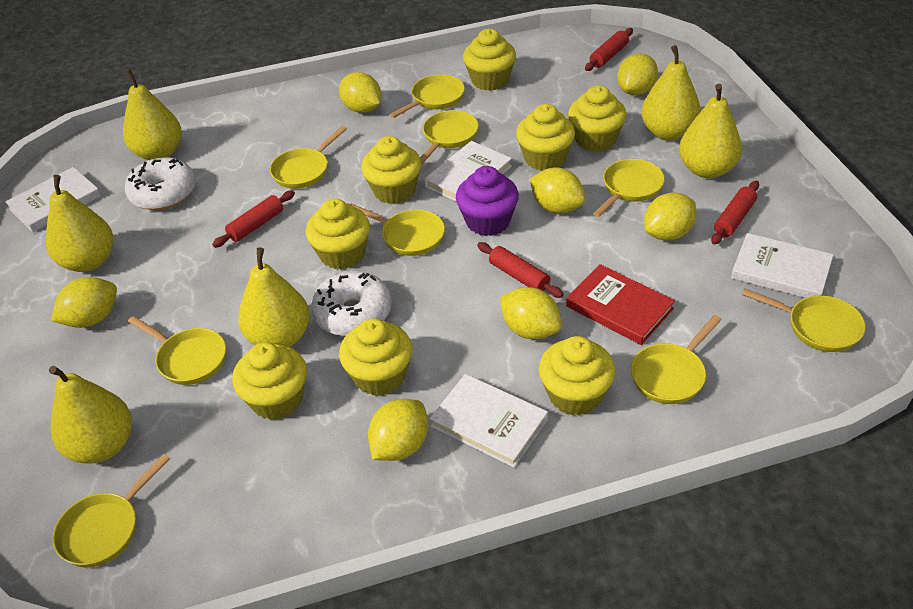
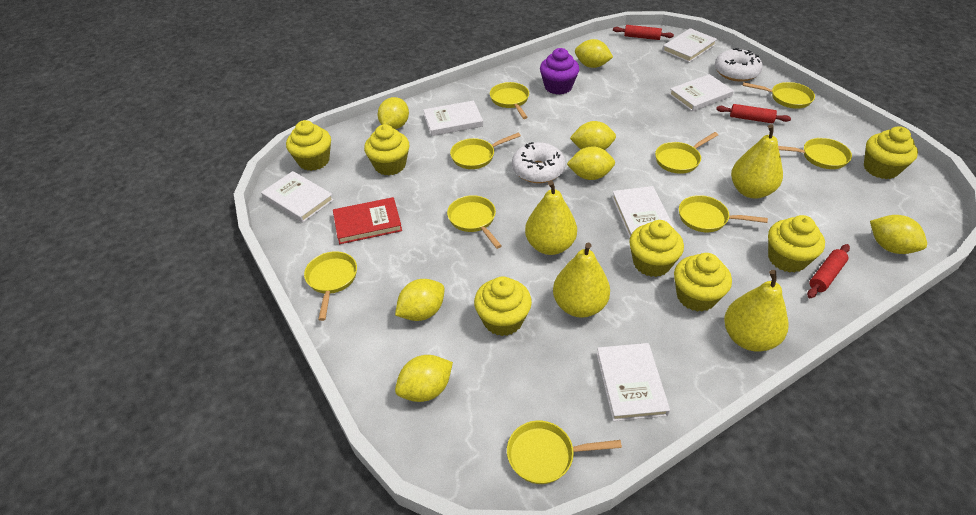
red rolling pin: [212,190,295,248] [477,242,564,298] [585,28,633,71] [711,181,759,244] = 4 -> [613,25,674,40] [716,104,791,123] [807,244,850,298] = 3
white book: [5,167,101,233] [424,141,512,201] [430,374,548,467] [731,233,834,298] = 4 -> [261,171,334,223] [423,100,483,136] [596,343,670,421] [612,186,674,239] [662,28,717,63] [669,74,734,112] = 6
yellow cupcake: [232,342,307,420] [306,198,370,269] [339,319,412,396] [361,136,421,204] [463,29,516,91] [516,104,575,171] [539,336,615,415] [568,85,627,152] = 8 -> [286,120,331,171] [364,124,409,175] [474,276,532,336] [629,220,684,277] [674,253,732,312] [768,215,825,273] [864,126,918,179] = 7
yellow pear: [46,175,113,272] [49,366,132,464] [123,69,182,160] [238,248,310,347] [641,45,701,141] [679,84,742,178] = 6 -> [525,180,577,255] [553,243,610,318] [724,270,788,352] [731,124,783,198] = 4

